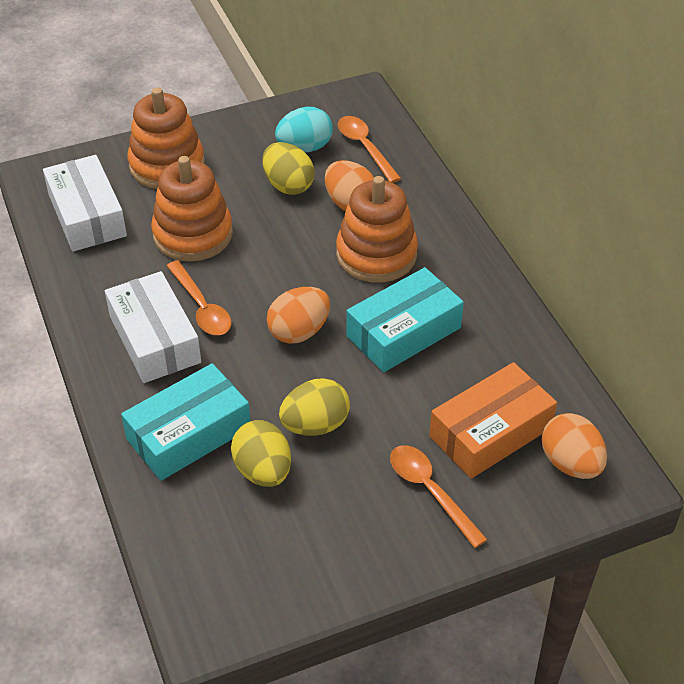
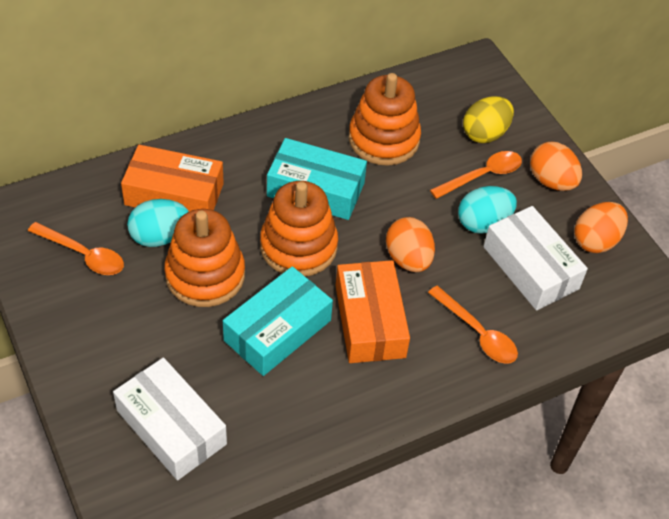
orange box: [429,362,557,479] = 1 -> [121,145,224,212] [336,260,410,363] = 2
turquoise egg: [275,107,333,153] = 1 -> [127,199,189,247] [458,186,517,234] = 2
yellow egg: [231,420,291,487] [262,142,315,195] [279,378,350,436] = 3 -> [463,96,514,143] = 1

